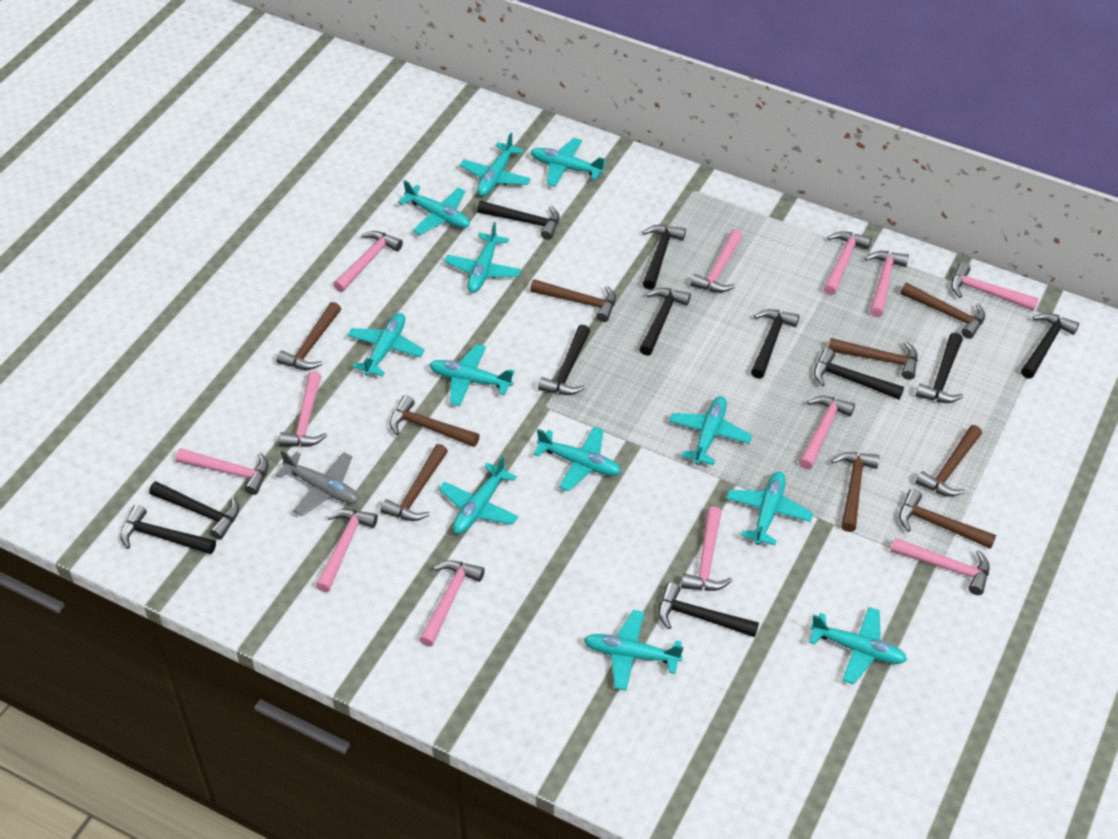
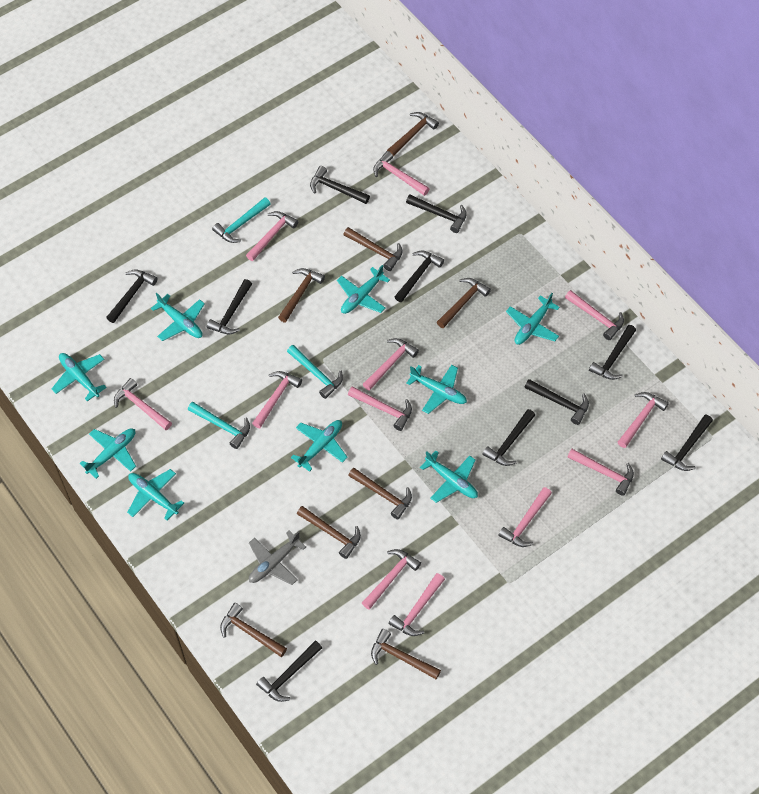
black hammer: [120,505,216,554] [149,481,239,540] [477,201,559,240] [538,324,590,395] [639,288,691,356] [643,225,686,290] [658,582,759,637] [751,309,799,379] [814,348,904,399] [916,333,964,403] [1021,313,1079,378] = 11 -> [106,269,158,323] [207,279,252,334] [256,641,322,702] [310,166,370,204] [395,251,444,302] [406,195,467,233] [482,409,535,466] [525,379,589,425] [589,325,636,380] [661,414,713,471] = 10
brown hammer: [276,302,341,370] [380,444,448,521] [390,395,480,447] [530,279,616,322] [828,338,918,380] [831,452,880,532] [899,489,996,549] [900,283,985,339] [915,425,982,497] = 9 -> [220,603,287,657] [278,268,325,322] [297,506,361,559] [343,227,403,271] [348,468,412,520] [371,629,441,679] [387,112,439,157] [437,278,491,328] = 8
turquoise hammer: none = 0 -> [188,402,250,449] [212,197,270,243] [287,345,343,399] = 3
turquoise plane: [347,313,425,377] [398,180,470,235] [429,344,515,406] [439,456,518,534] [444,222,521,293] [460,133,531,196] [530,138,606,187] [533,426,621,491] [584,610,684,691] [669,396,752,465] [726,471,813,545] [809,607,907,685] = 12 -> [52,353,107,401] [79,428,136,479] [127,469,184,520] [151,293,205,341] [291,420,348,472] [337,265,390,314] [406,365,467,414] [420,451,478,503] [506,293,560,345] = 9

